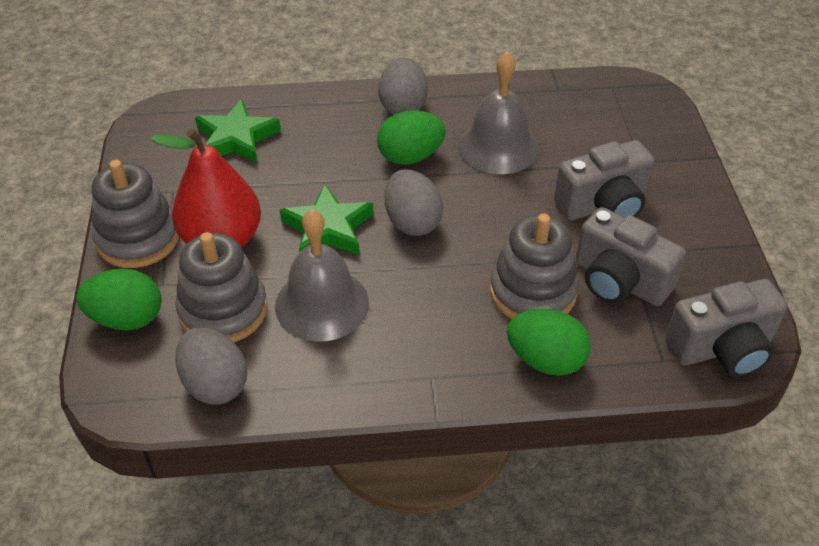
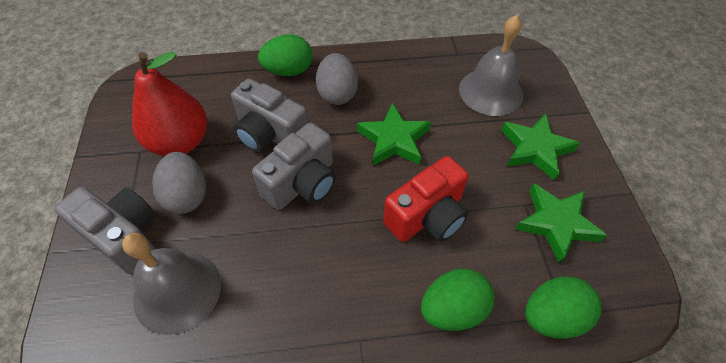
green star: [195,99,281,163] [280,184,373,255] = 2 -> [357,103,431,165] [501,114,580,181] [515,184,607,264] = 3
grey egg: [175,327,247,405] [378,58,428,114] [385,169,443,236] = 3 -> [152,152,206,214] [316,53,358,105] = 2
grey stacking toy: [91,160,179,268] [175,232,268,342] [490,213,579,319] = 3 -> none = 0
red camera: none = 0 -> [383,156,469,242] = 1

